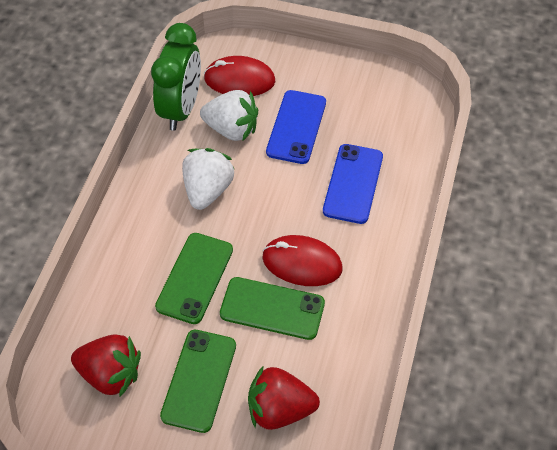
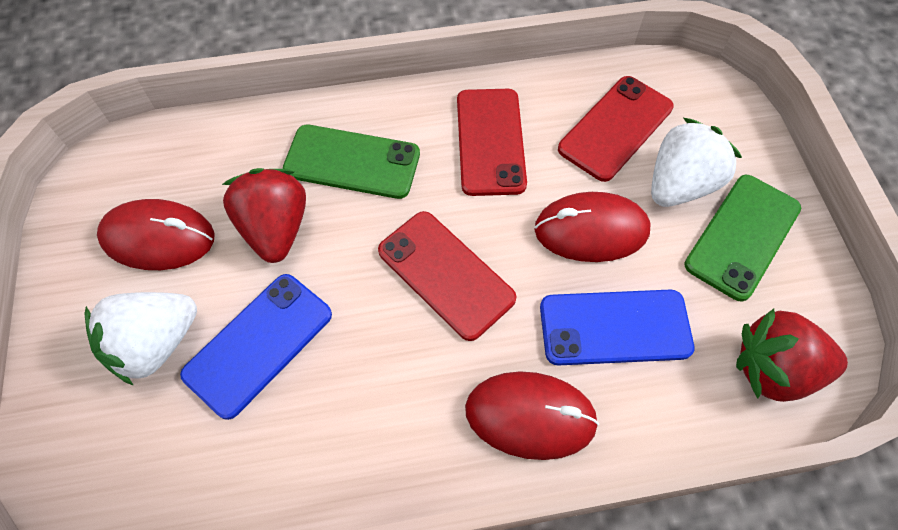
green clock: [151,23,201,131] = 1 -> none = 0
green phone: [155,233,233,324] [160,330,236,433] [220,277,325,340] = 3 -> [283,125,420,199] [684,175,801,301] = 2
red mouse: [204,56,276,96] [262,235,343,286] = 2 -> [97,199,215,270] [465,371,599,460] [534,192,651,262] = 3
red phone: none = 0 -> [378,211,517,341] [457,89,527,196] [558,76,674,182] = 3

